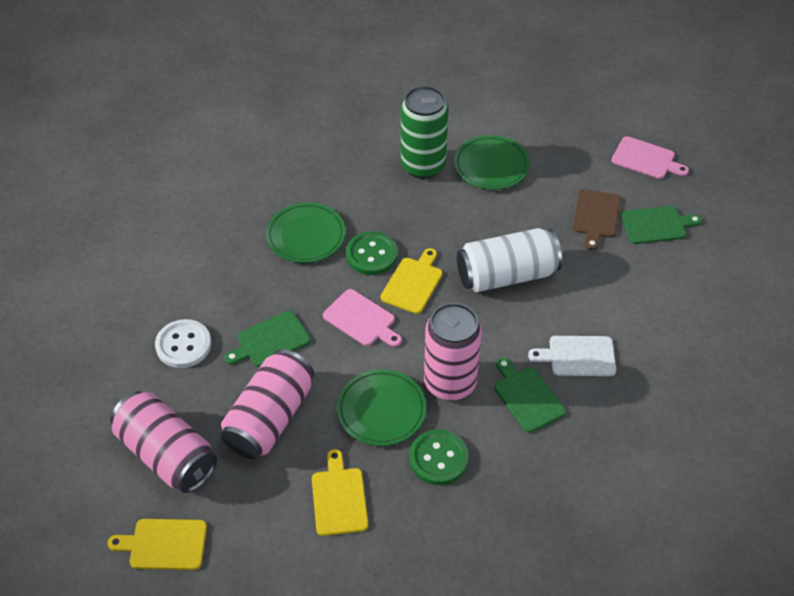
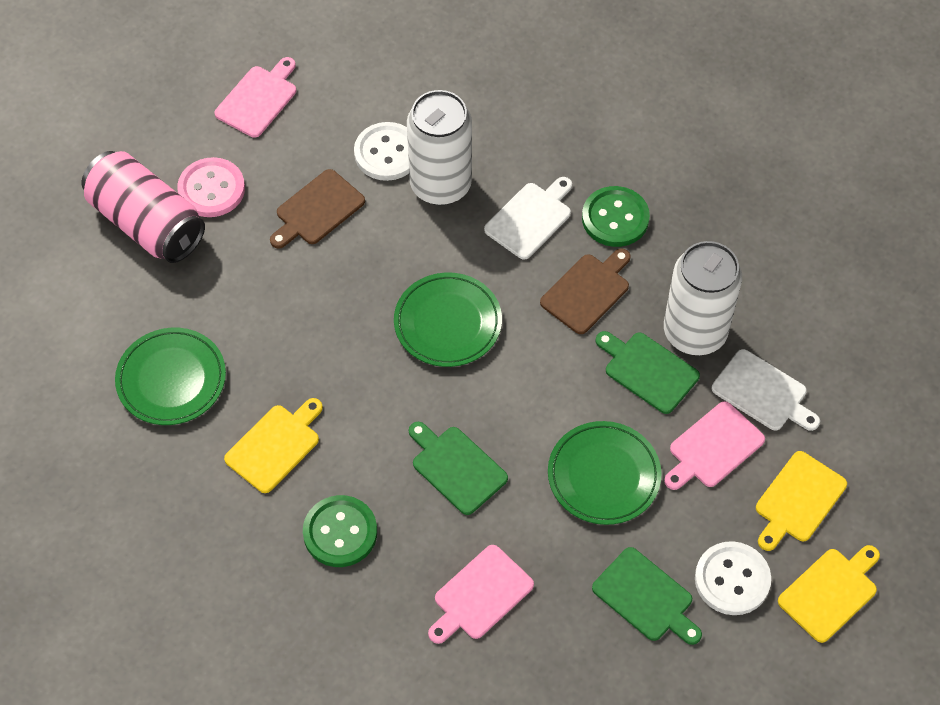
brown cutting board: [573,189,621,250] = 1 -> [270,169,365,249] [540,248,631,334] = 2
green can: [401,86,449,179] = 1 -> none = 0
pink button: none = 0 -> [177,157,245,217] = 1
pink can: [111,391,217,493] [221,349,314,459] [424,303,482,401] = 3 -> [82,151,205,263] = 1
pink cutting board: [323,289,402,347] [611,136,689,179] = 2 -> [215,57,296,138] [428,545,534,644] [664,401,765,490] = 3
white button: [155,319,211,368] = 1 -> [354,122,409,181] [695,541,771,615] = 2
white can: [457,228,562,292] = 1 -> [407,90,472,205] [664,241,742,355] = 2
white cutting board: [528,336,616,376] = 1 -> [484,177,572,260] [712,349,820,431] = 2

